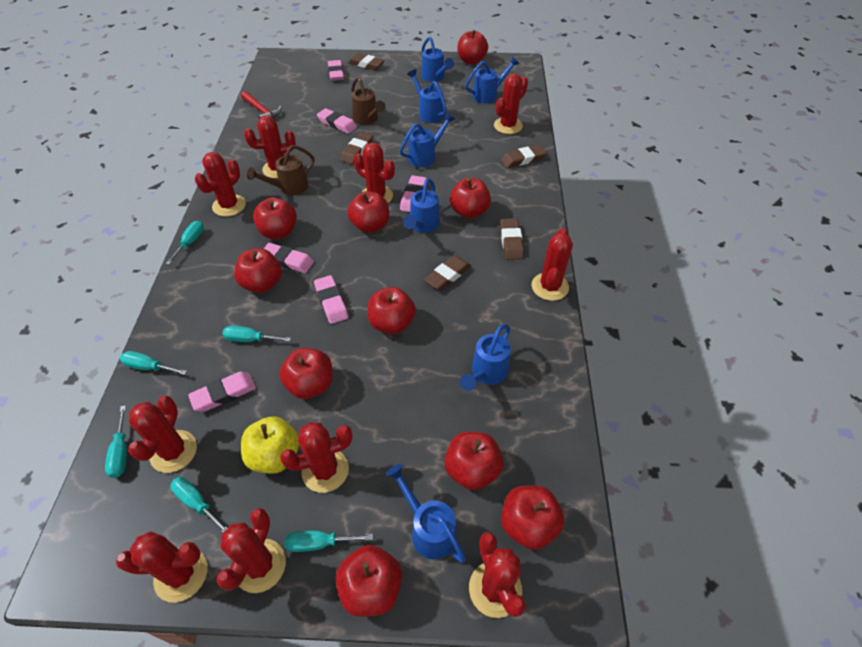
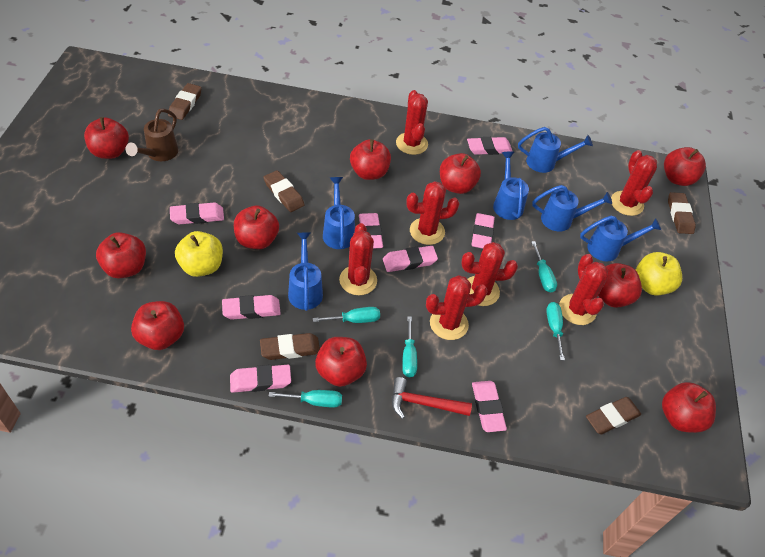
blue watering can: [386,464,466,563] [400,113,455,167] [403,178,440,232] [407,69,447,123] [421,37,454,82] [460,324,511,391] [465,57,519,103] = 7 -> [288,232,323,311] [323,177,355,249] [493,152,529,220] [518,127,593,173] [532,185,612,232] [580,216,661,261] = 6
brown watering can: [247,145,314,195] [351,77,386,125] = 2 -> [126,108,178,161] = 1
pink eraser: [188,372,256,412] [264,243,314,273] [314,275,349,324] [317,108,357,134] [328,60,344,81] [400,175,427,212] = 6 -> [170,203,224,224] [222,295,281,320] [230,365,291,393] [359,213,383,249] [383,246,438,272] [467,137,513,155] [472,213,495,249] [472,381,507,432] = 8
red cactus: [116,531,208,603] [128,396,197,473] [195,152,246,217] [216,508,286,593] [244,116,296,179] [280,422,353,493] [354,142,395,203] [469,532,526,618] [494,74,528,134] [532,228,573,301] = 10 -> [339,223,377,295] [396,90,428,155] [406,181,459,245] [426,275,488,340] [461,242,518,306] [559,254,608,325] [611,150,657,216] = 7
turquoise screwdriver: [105,405,127,478] [120,351,187,375] [166,221,204,265] [170,477,227,532] [223,326,291,342] [285,531,373,552] = 6 -> [269,390,342,407] [313,307,380,323] [402,316,417,377] [531,241,557,293] [546,302,565,361] = 5
yellow apple: [241,416,299,474] = 1 -> [175,231,223,277] [636,252,682,296] = 2

